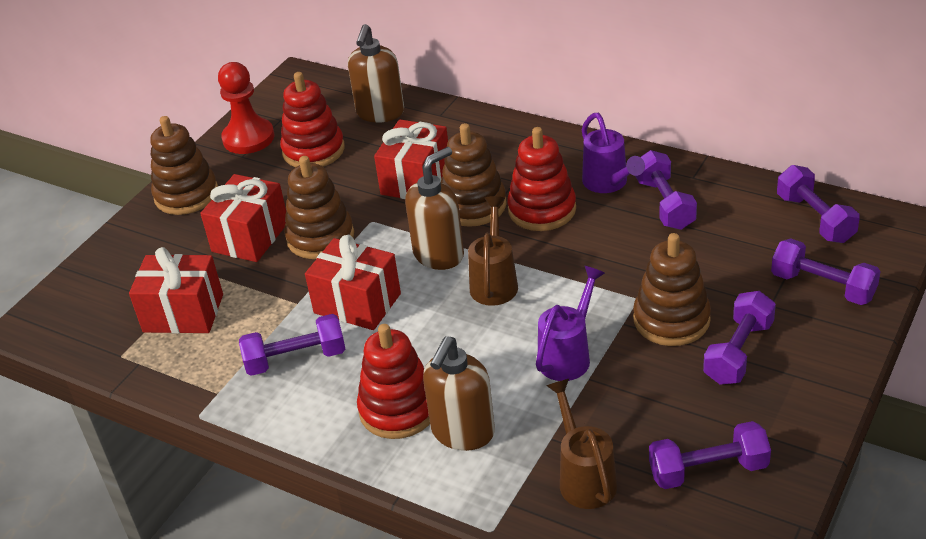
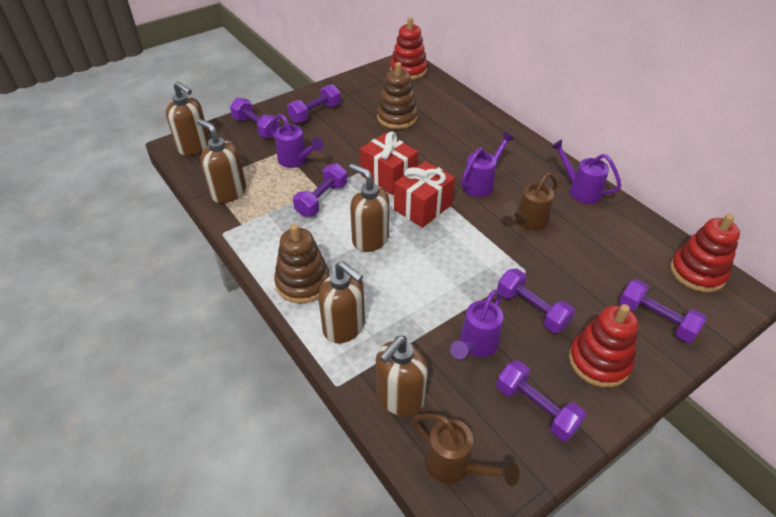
brown soap dispenser: [348,24,404,123] [405,147,464,270] [423,336,495,451] = 3 -> [166,81,210,156] [197,119,246,203] [318,261,365,343] [349,164,390,252] [376,336,428,416] = 5
brown stacking toy: [150,116,218,215] [284,156,354,259] [441,123,507,227] [633,233,711,346] = 4 -> [274,224,330,303] [377,62,418,129] = 2
purple watering can: [536,266,605,381] [582,113,645,193] = 2 -> [270,114,323,168] [450,290,503,359] [461,132,515,197] [551,139,621,204] = 4
red gift: [129,247,223,333] [200,174,286,262] [305,235,401,330] [374,119,448,199] = 4 -> [360,132,418,195] [394,161,455,228] = 2
red pawn: [218,62,274,154] = 1 -> none = 0

